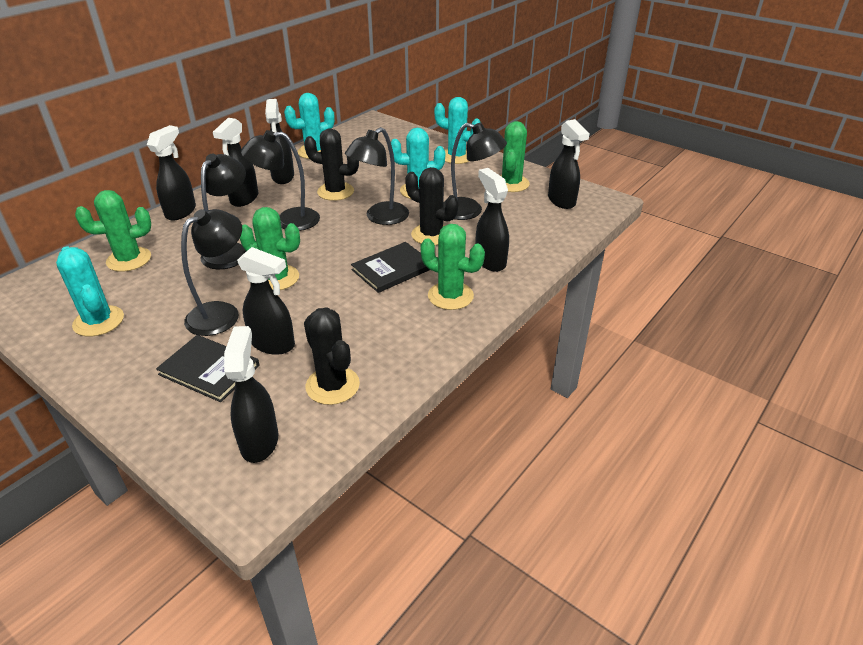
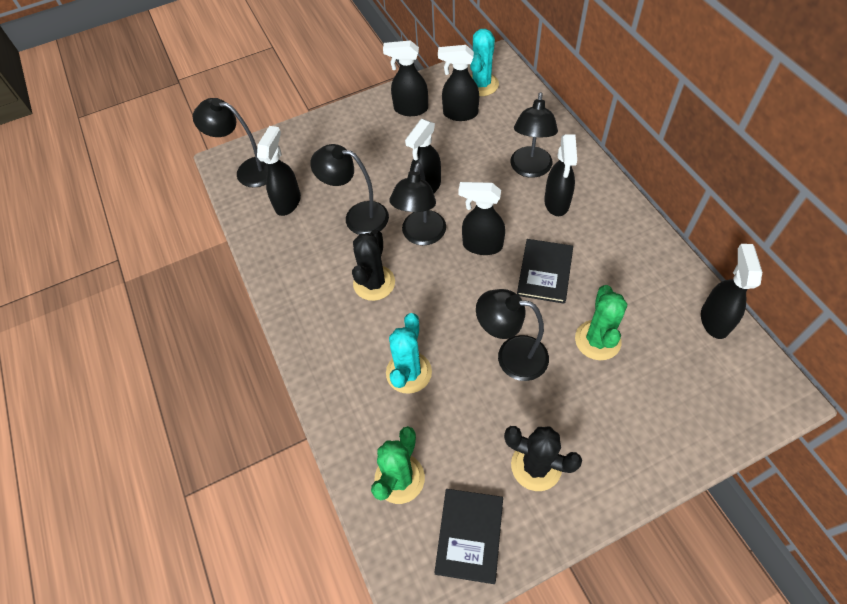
black cactus: [304,128,359,201] [304,307,360,405] [405,167,458,245] = 3 -> [352,230,395,301] [504,426,582,491] = 2
green cactus: [75,190,151,272] [240,207,300,290] [421,224,485,310] [500,121,530,192] = 4 -> [371,426,425,504] [575,285,627,360] = 2
turquoise cactus: [56,246,124,337] [284,93,335,159] [391,128,445,199] [434,97,481,164] = 4 -> [386,313,432,394] [470,29,499,96] = 2

